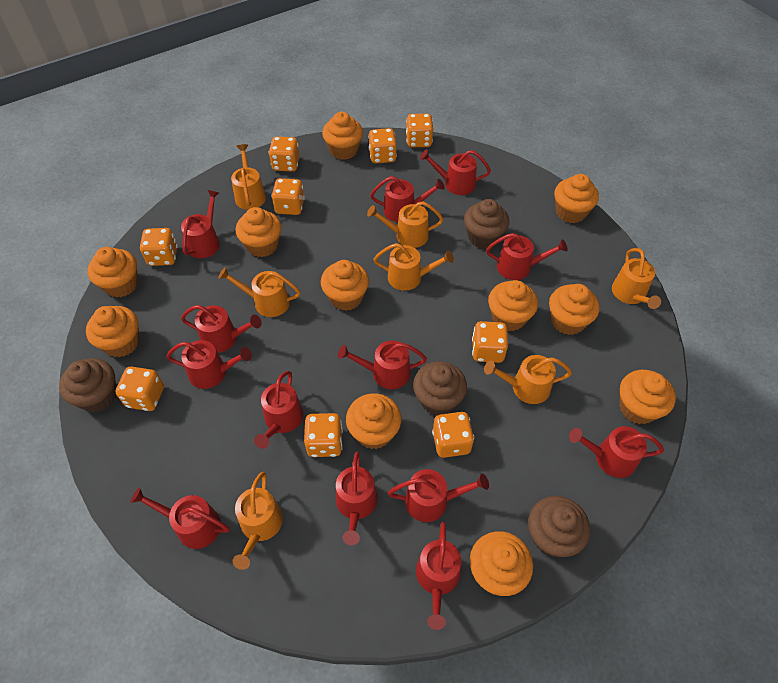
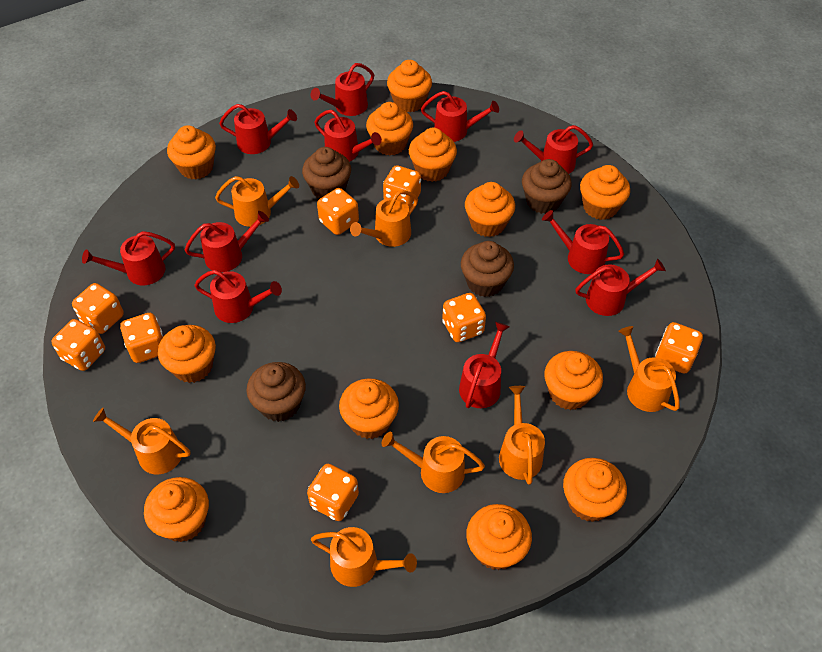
orange cupcake: [86,306,139,357] [88,247,138,298] [236,207,282,257] [321,260,369,311] [322,112,363,160] [346,394,401,449] [470,531,533,596] [488,280,538,332] [549,284,599,335] [554,174,599,223] [619,370,676,424] = 11 -> [144,477,209,542] [158,325,216,383] [167,125,216,179] [339,378,399,439] [366,102,413,156] [387,60,432,112] [409,128,457,182] [465,182,515,237] [466,504,532,570] [544,351,603,410] [563,458,627,522] [580,165,630,220] = 12
orange dice: [116,366,164,411] [140,228,178,266] [269,136,300,172] [271,178,305,215] [304,413,343,457] [368,128,397,163] [406,114,433,147] [432,412,474,458] [472,321,508,363] = 9 -> [51,319,105,371] [72,283,124,334] [120,313,163,363] [307,464,359,521] [317,188,359,235] [383,165,421,209] [442,293,486,342] [655,322,703,374] = 8
red watering can: [130,488,229,549] [166,340,252,389] [181,190,220,258] [181,305,262,353] [254,371,303,449] [336,451,378,545] [338,341,427,389] [370,176,445,222] [388,469,489,522] [416,522,461,630] [420,150,491,195] [486,233,568,280] [569,426,664,478] = 13 -> [82,231,175,285] [185,211,269,272] [194,270,282,323] [219,104,297,154] [311,63,374,116] [314,110,382,162] [421,91,499,142] [459,322,509,408] [514,125,593,174] [542,210,624,274] [575,259,666,316] = 11

